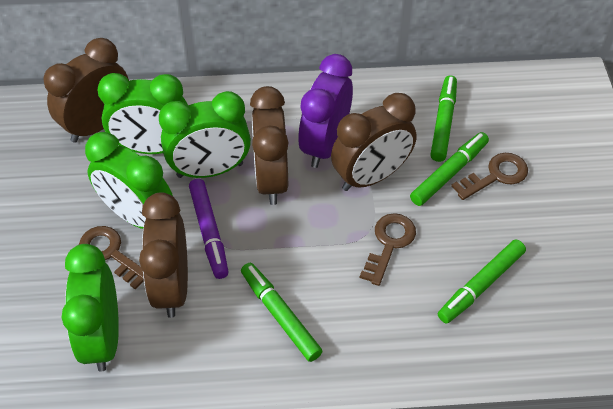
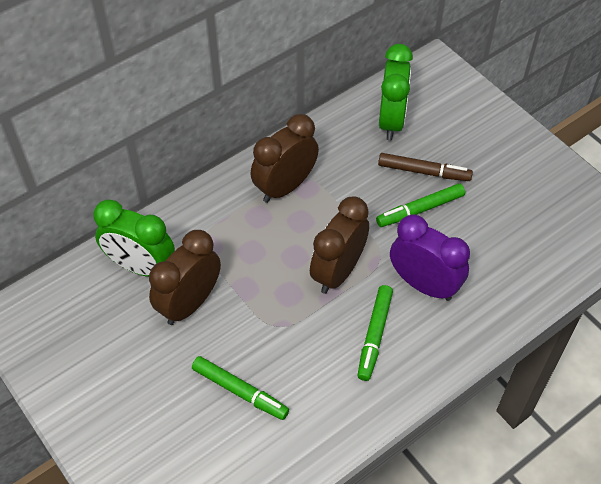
brown clock: [43,38,129,143] [139,192,188,318] [250,86,289,205] [331,93,417,191] = 4 -> [149,230,221,325] [251,114,319,203] [310,196,369,294] = 3
brown key: [79,226,144,290] [360,213,416,286] [451,153,528,200] = 3 -> none = 0
brown marker: none = 0 -> [378,153,473,181] = 1
green clock: [62,244,119,372] [85,132,173,229] [97,73,188,154] [159,91,251,178] = 4 -> [93,199,175,277] [379,44,413,140] = 2
green marker: [241,263,323,362] [410,132,489,206] [430,75,457,162] [438,239,526,323] = 4 -> [192,356,289,420] [357,285,393,381] [376,183,465,227] = 3
purple marker: [189,179,228,279] = 1 -> none = 0

